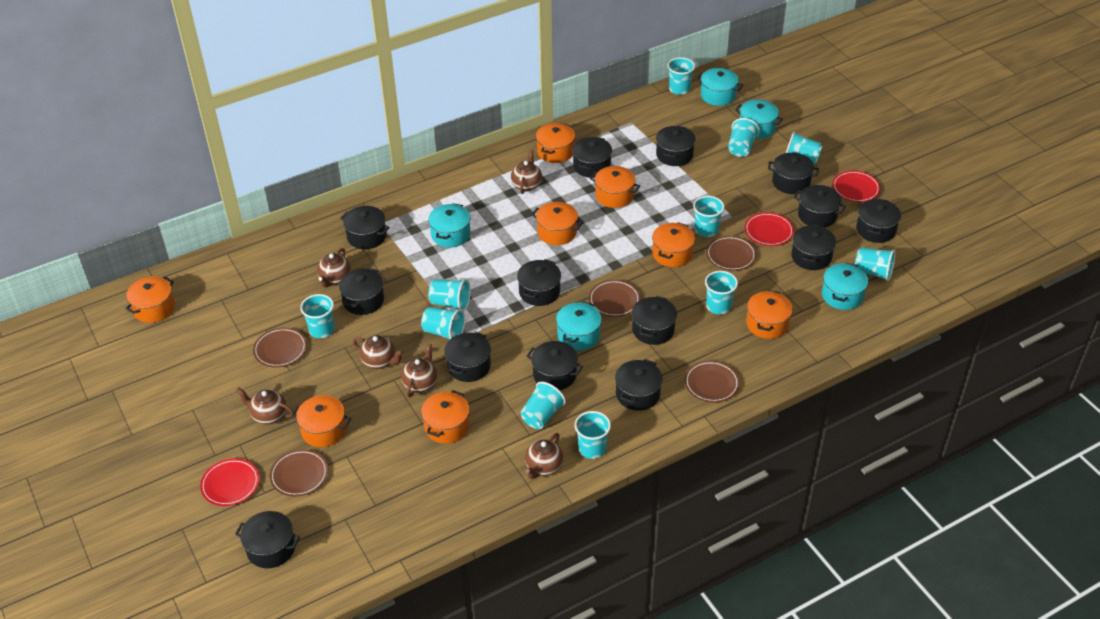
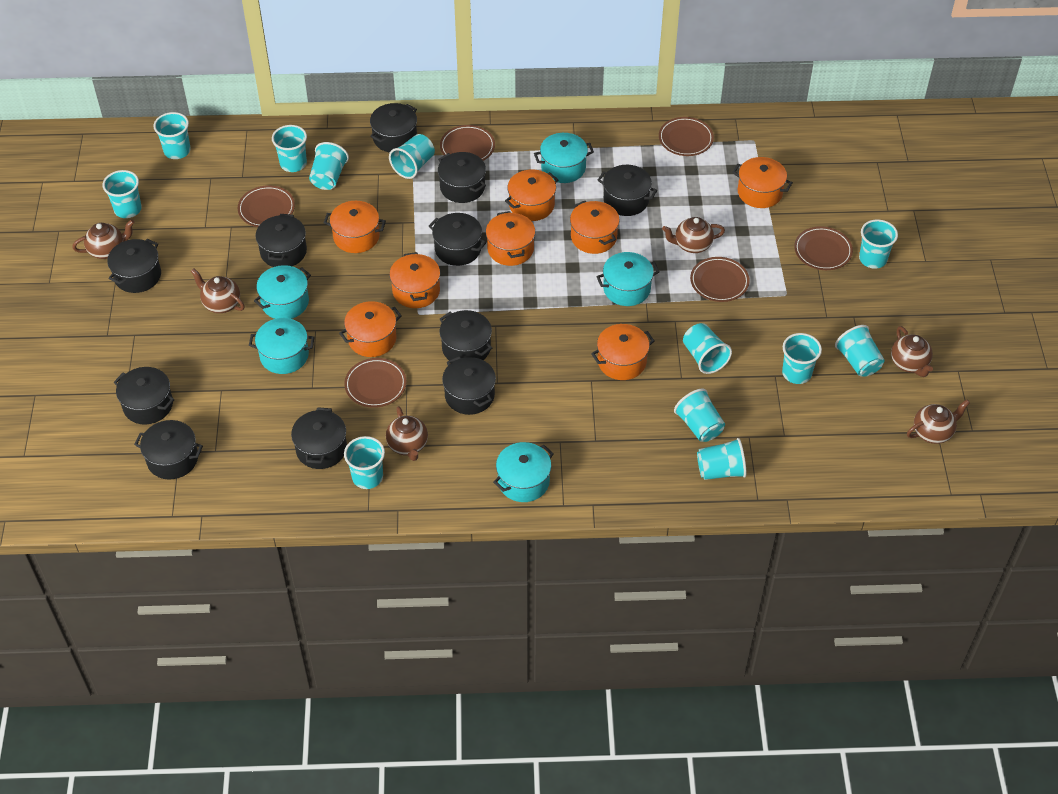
black pot: [235,511,300,568] [339,268,384,315] [340,206,390,249] [444,332,491,382] [517,259,561,306] [526,341,583,390] [572,137,612,178] [615,359,663,411] [632,296,677,345] [656,126,696,166] [768,153,819,194] [791,225,836,270] [794,185,846,228] [856,199,901,243] = 14 -> [107,238,161,293] [113,367,174,424] [134,420,203,479] [256,214,307,267] [291,407,347,469] [370,103,417,152] [429,213,487,266] [438,152,486,203] [440,310,492,361] [442,356,496,415] [598,165,657,216] = 11
brown plate: [253,328,307,367] [270,449,328,497] [589,280,641,317] [684,360,740,403] [706,236,757,271] = 5 -> [238,185,295,227] [344,358,406,408] [440,125,495,161] [659,117,714,156] [690,257,750,302] [794,226,853,270] = 6
red plate: [200,458,259,506] [744,212,794,246] [832,171,881,202] = 3 -> none = 0
turquoise cup: [300,294,335,338] [421,307,465,339] [428,279,471,311] [520,382,566,429] [575,411,611,459] [667,57,695,95] [693,196,724,237] [705,271,738,314] [728,118,760,157] [786,132,822,164] [855,247,895,281] = 11 -> [103,170,142,218] [154,112,190,159] [272,125,307,172] [309,142,349,190] [344,436,385,489] [389,134,435,179] [674,389,725,442] [683,323,732,374] [697,438,747,480] [782,333,822,384] [835,325,885,377] [859,219,898,269] = 12

